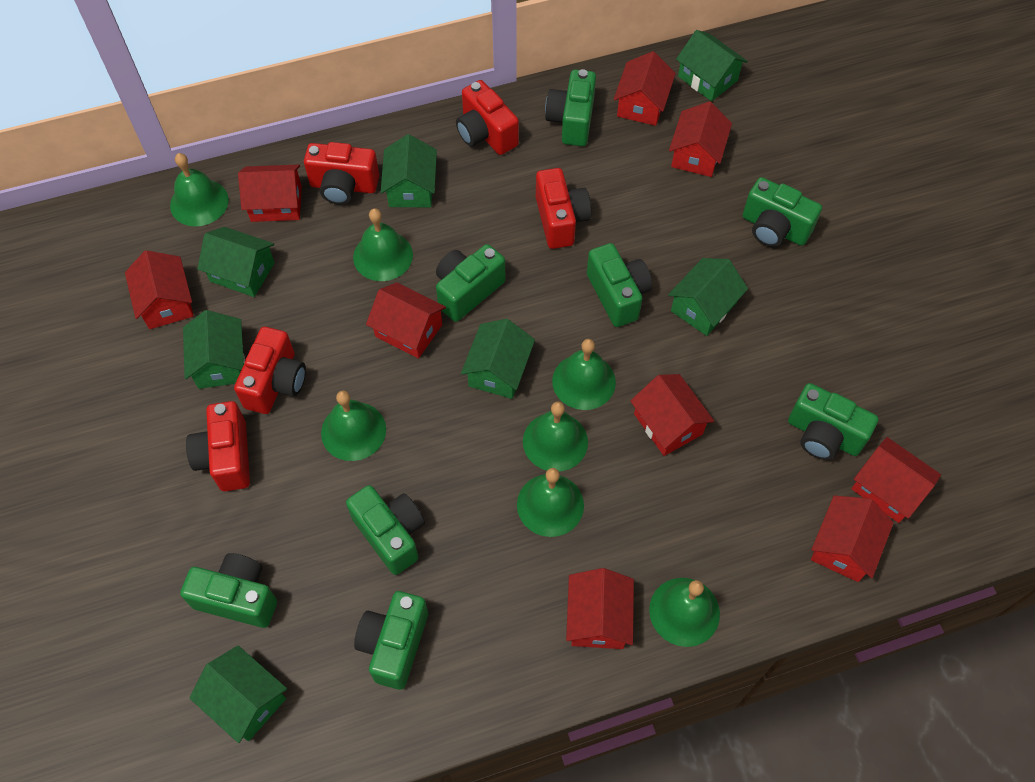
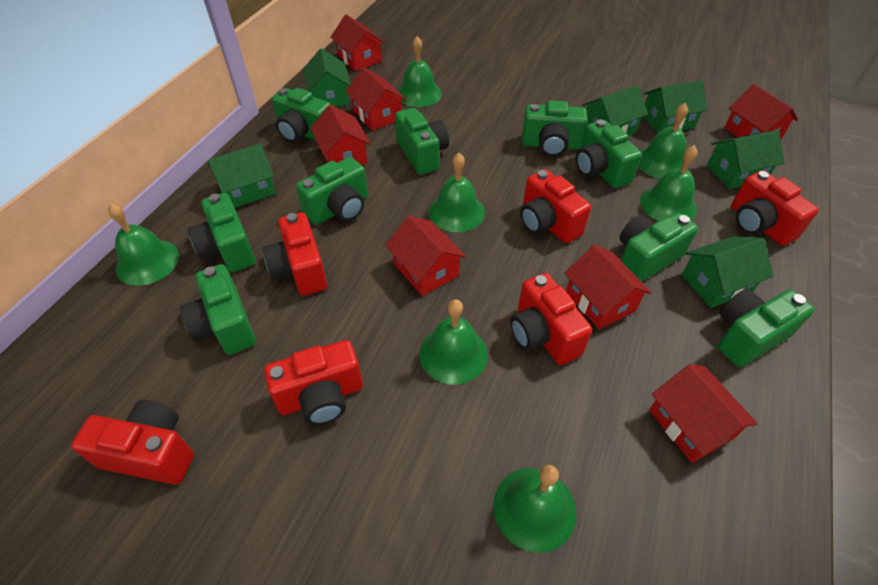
green camera: [180,553,277,628] [346,485,425,575] [354,591,428,690] [436,244,505,322] [545,69,596,146] [587,243,652,327] [743,177,822,247] [788,383,878,460] = 8 -> [180,264,256,355] [188,193,256,272] [272,88,330,143] [296,157,368,225] [395,108,449,175] [522,100,588,157] [576,119,642,188] [619,213,698,282] [718,289,814,367] = 9
green house: [183,310,245,389] [190,645,287,743] [197,227,275,297] [381,134,437,207] [461,319,535,399] [668,258,748,336] [676,30,748,101] = 7 -> [208,144,276,208] [303,48,351,107] [582,85,648,135] [643,80,708,133] [682,236,773,308] [707,130,785,189] = 6
red camera: [186,401,250,491] [234,327,306,414] [304,142,379,205] [456,80,519,155] [536,168,591,249] = 5 -> [71,400,194,485] [263,212,327,296] [264,340,363,425] [510,273,592,365] [520,169,591,243] [731,170,819,246] = 6
red house: [125,250,194,329] [238,165,302,222] [366,283,446,359] [566,568,634,649] [614,51,676,126] [630,374,714,456] [669,101,732,177] [811,495,894,582] [851,437,941,523] = 9 -> [310,104,371,165] [331,14,385,71] [346,67,406,131] [386,215,466,296] [565,245,652,329] [649,364,758,463] [724,84,798,139] = 7

